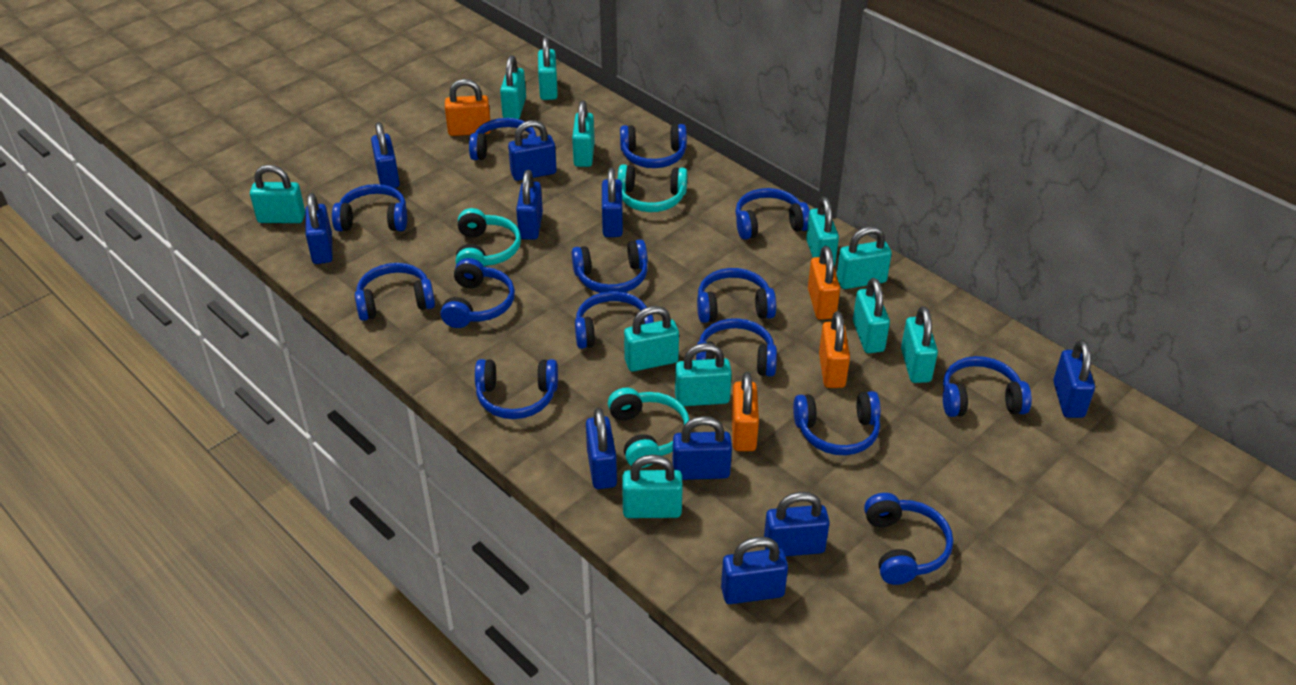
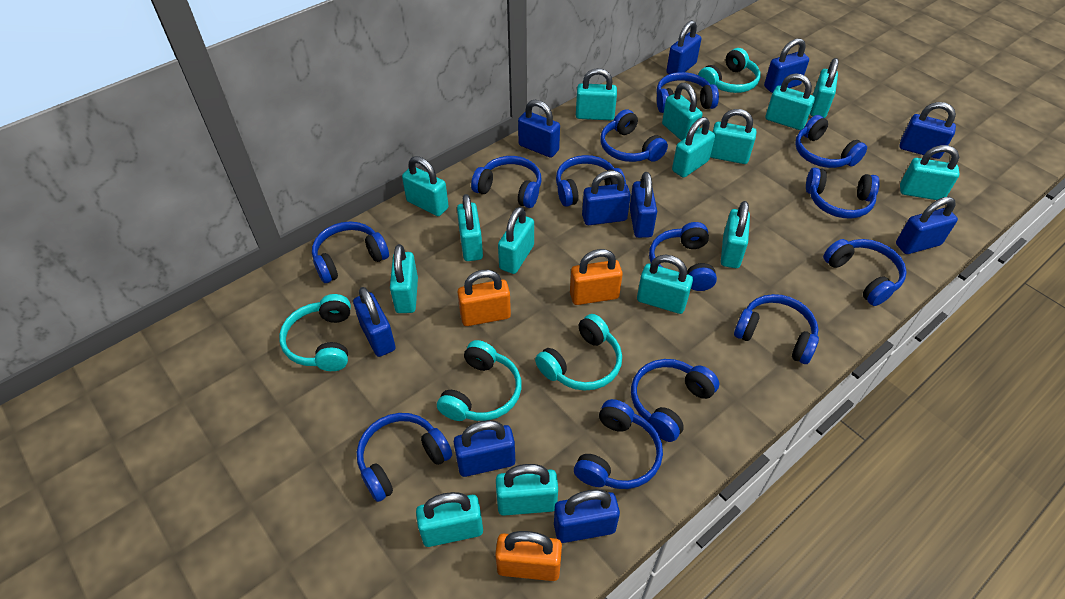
blue headphones: [332,184,407,231] [355,263,435,321] [440,258,515,328] [469,118,537,160] [475,359,558,419] [572,239,648,293] [575,291,654,349] [620,124,687,168] [696,318,777,377] [697,268,776,323] [735,188,810,240] [793,391,881,455] [864,493,953,585] [943,356,1032,417] = 14 -> [312,222,389,283] [357,413,452,502] [471,156,541,208] [556,155,626,207] [574,399,663,489] [600,109,668,162] [631,359,719,442] [649,222,717,291] [657,72,719,113] [734,294,819,364] [795,115,867,168] [806,167,880,219] [823,239,907,306] = 13
orange padlock: [445,79,491,136] [731,372,759,451] [808,246,840,320] [819,311,850,388] = 4 -> [457,270,511,326] [495,531,562,581] [570,249,623,305] = 3
turquoise headphones: [456,208,521,266] [608,388,689,468] [618,164,688,212] = 3 -> [279,294,351,371] [437,340,522,421] [535,314,622,391] [698,48,761,93] = 4
turquoise padlock: [250,165,305,223] [500,55,526,119] [538,37,558,100] [572,101,595,167] [622,454,683,518] [624,306,679,372] [675,343,732,406] [806,197,839,266] [836,226,892,289] [853,278,890,353] [901,306,938,383] = 11 -> [390,244,418,313] [402,156,449,216] [416,492,483,547] [457,194,483,261] [496,464,558,516] [498,207,534,274] [576,68,617,120] [637,255,693,314] [662,83,703,141] [672,117,715,178] [710,109,757,164] [721,201,750,268] [766,73,815,130] [810,58,839,118] [900,145,960,200] = 15

